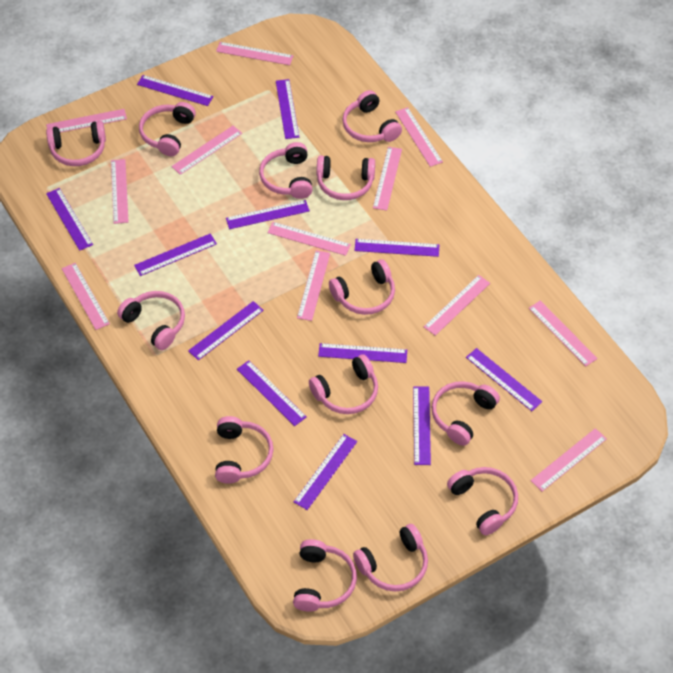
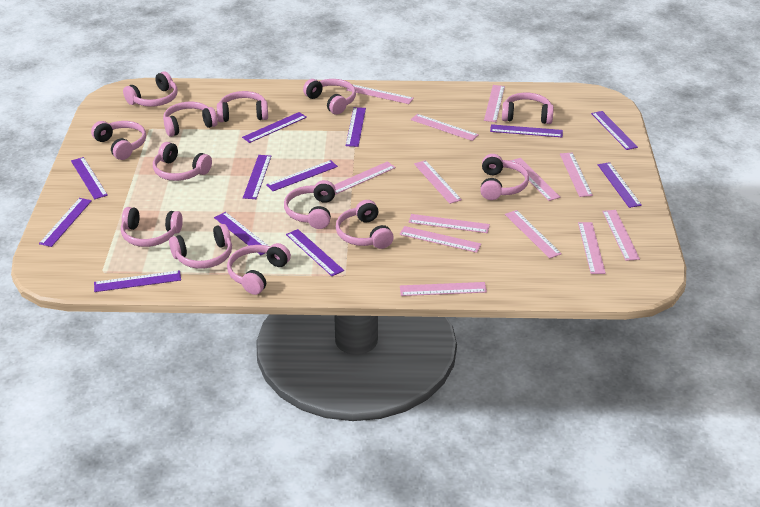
pink ruler: [46,109,127,133] [62,263,110,330] [111,159,129,224] [171,126,242,175] [216,42,293,65] [267,222,351,256] [297,250,330,321] [373,147,402,211] [395,107,443,167] [424,275,490,336] [529,301,598,366] [531,428,607,492] = 12 -> [334,161,396,195] [346,84,414,104] [399,226,481,253] [400,282,487,296] [408,214,490,233] [411,114,479,141] [414,160,462,204] [484,85,505,122] [505,210,562,258] [510,158,560,201] [560,153,593,197] [578,222,606,274] [602,210,640,261] = 13

